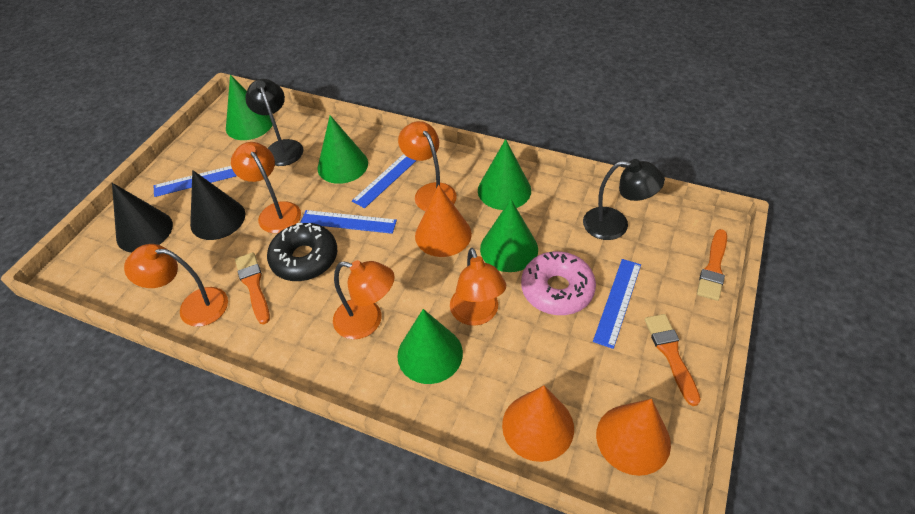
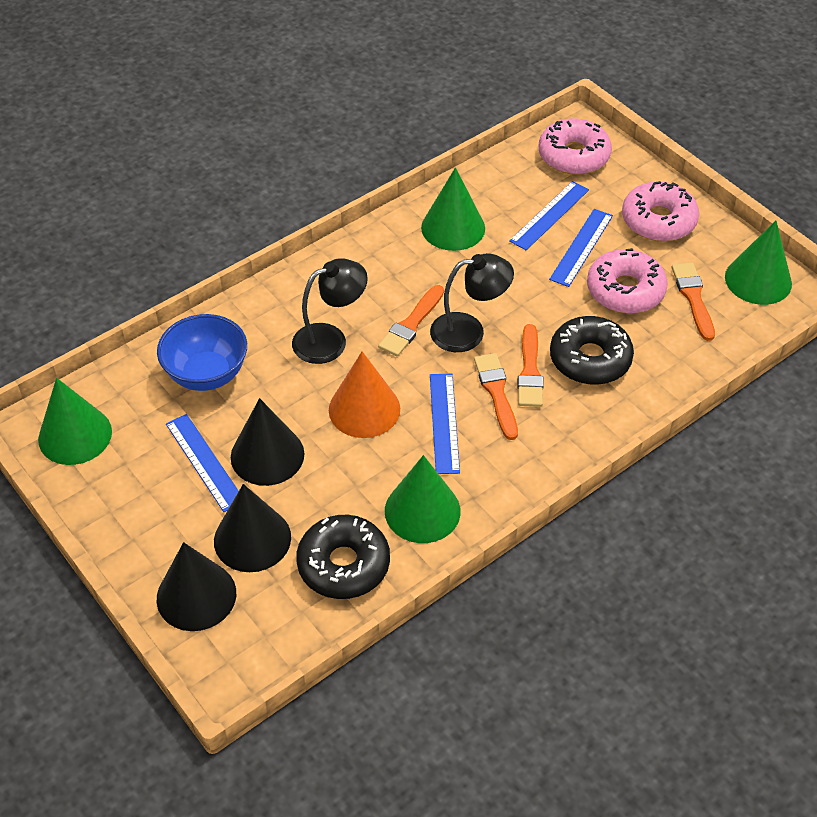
black cone: [112,183,173,252] [190,170,245,240] = 2 -> [157,542,236,631] [214,484,291,572] [231,398,305,486] = 3
black donut: [267,223,337,281] = 1 -> [296,515,390,599] [550,316,634,385] = 2
blue bowl: none = 0 -> [157,314,247,391] = 1
green cone: [226,75,272,140] [317,115,368,184] [397,309,463,384] [478,139,531,210] [480,199,538,272] = 5 -> [38,378,112,465] [385,455,461,543] [421,167,485,251] [725,221,792,305] = 4
orange brush: [235,252,270,325] [645,314,701,406] [697,229,727,301] = 3 -> [378,285,444,357] [474,353,518,440] [518,324,544,407] [672,263,715,341] = 4
orange cone: [415,185,472,257] [502,385,574,462] [596,399,671,476] = 3 -> [329,351,400,438] = 1
orange lamp: [124,244,228,327] [231,142,301,233] [333,260,395,339] [398,121,457,211] [450,248,506,326] = 5 -> none = 0
pink donut: [521,251,596,315] = 1 -> [539,118,612,175] [587,248,668,314] [622,181,699,242] = 3

